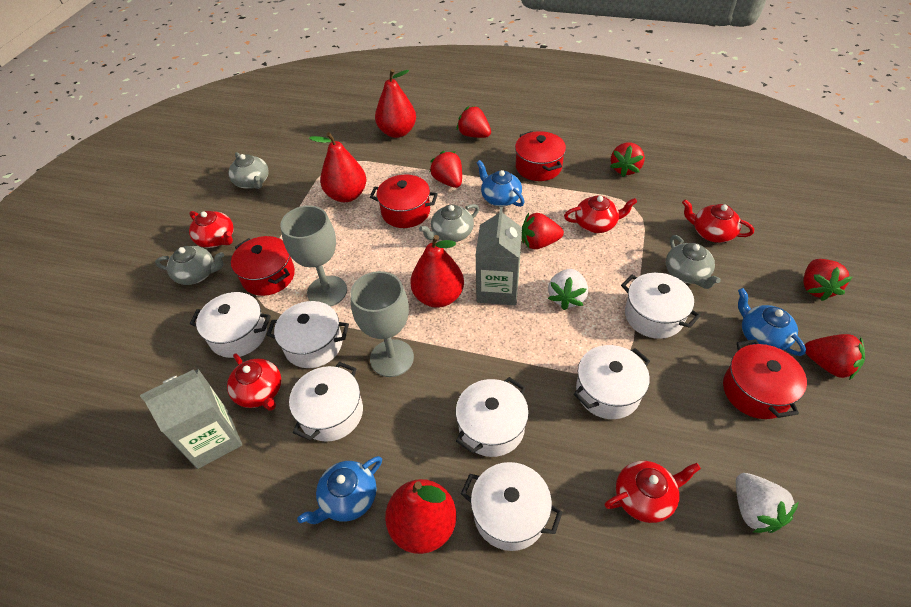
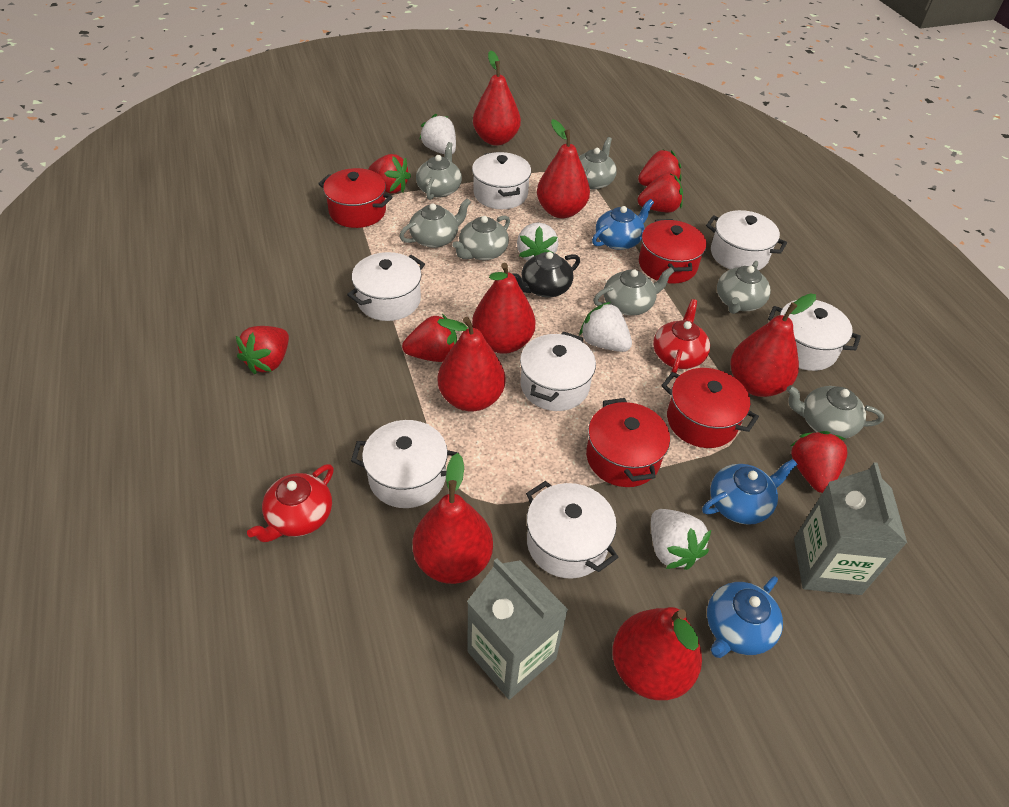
black teapot: none = 0 -> [513,252,580,297] = 1
grey goblet: [280,205,347,307] [350,271,414,377] = 2 -> none = 0
grey teapot: [155,246,224,285] [228,152,269,189] [419,204,479,242] [666,235,721,289] = 4 -> [399,198,471,248] [416,142,462,200] [452,215,510,260] [579,137,617,190] [593,267,674,316] [717,261,771,314] [786,385,884,438] = 7
red pear: [309,132,366,202] [375,69,416,138] [385,479,456,554] [410,235,464,308] = 4 -> [413,453,493,584] [437,317,505,411] [472,263,536,354] [473,51,521,146] [537,119,590,218] [612,607,702,700] [730,293,816,397] = 7
red teapot: [189,211,234,248] [227,354,281,410] [564,195,637,233] [605,461,701,523] [682,199,754,243] = 5 -> [247,464,334,542] [653,299,710,373] = 2
white strawberry: [548,269,588,310] [736,473,799,533] = 2 -> [420,114,456,154] [517,222,558,261] [579,302,632,352] [651,509,711,570] = 4

